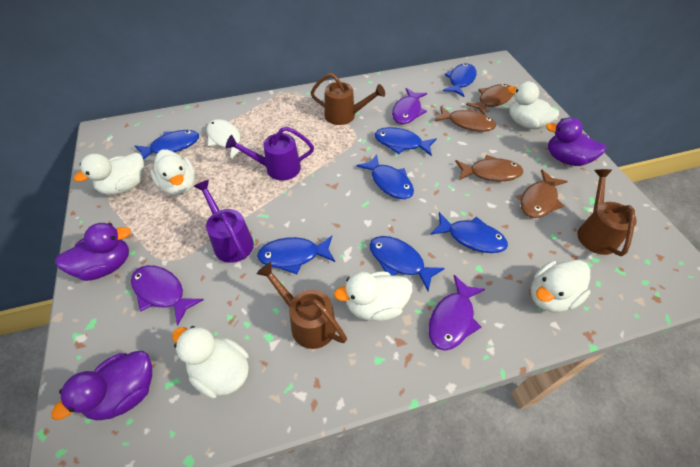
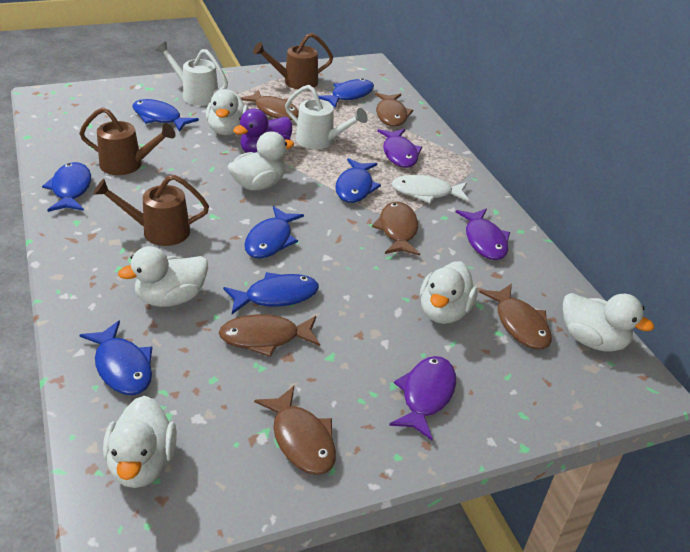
brown fish: [434,106,496,132] [455,155,523,182] [466,84,513,115] [520,169,568,218] = 4 -> [219,314,320,357] [240,90,299,120] [254,386,336,475] [372,202,420,255] [375,93,413,127] [479,284,552,350] = 6
purple duck: [51,351,152,420] [55,223,131,281] [546,117,606,166] = 3 -> [233,109,292,153] = 1
purple watering can: [194,180,254,263] [226,126,314,180] = 2 -> none = 0
white watering can: none = 0 -> [155,42,228,106] [285,85,368,149] = 2

